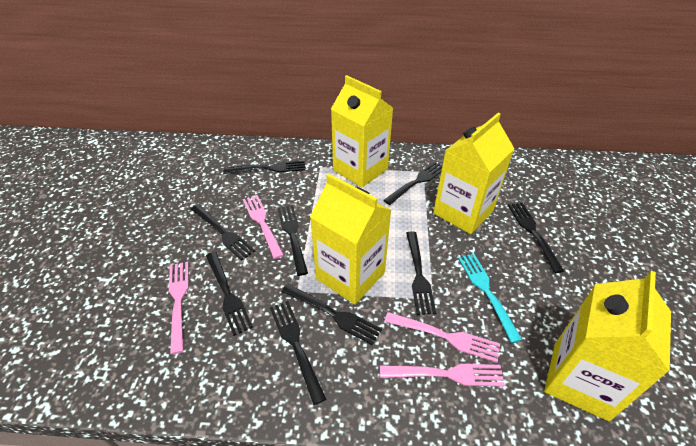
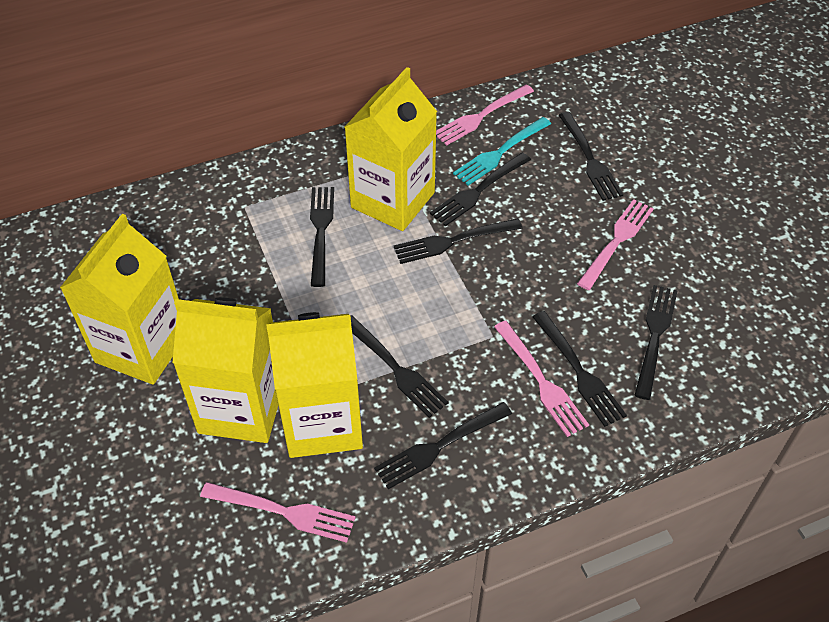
black fork: [191,204,255,261] [206,252,253,336] [223,160,305,174] [270,301,326,405] [278,205,308,276] [282,284,382,345] [383,162,442,205] [406,231,436,315] [508,202,564,273] = 9 -> [310,187,334,287] [351,315,449,418] [374,402,512,489] [394,218,523,264] [430,152,531,226] [532,311,627,427] [559,112,623,201] [634,285,677,400] = 8

